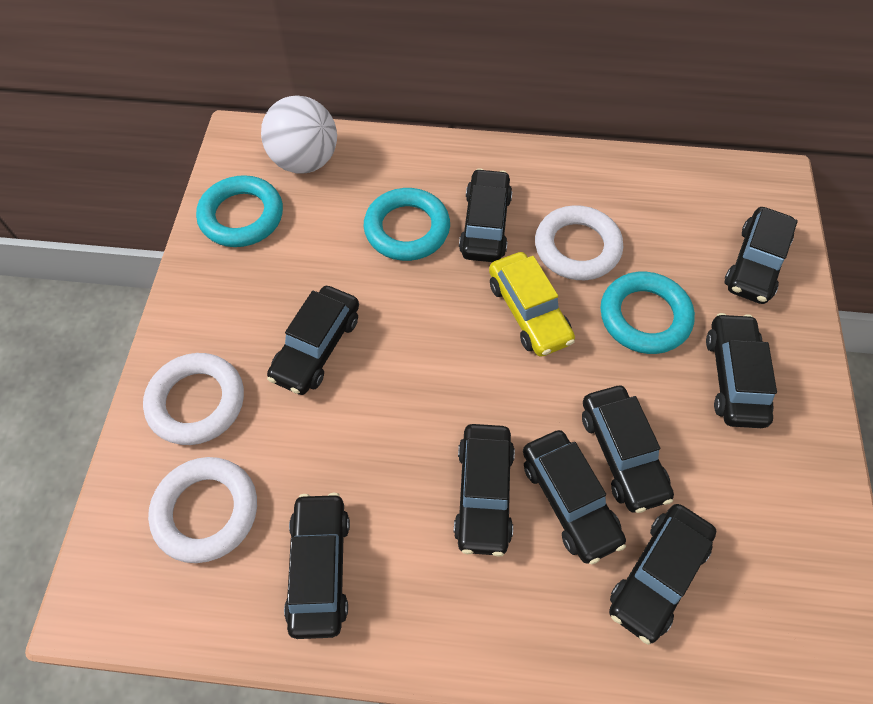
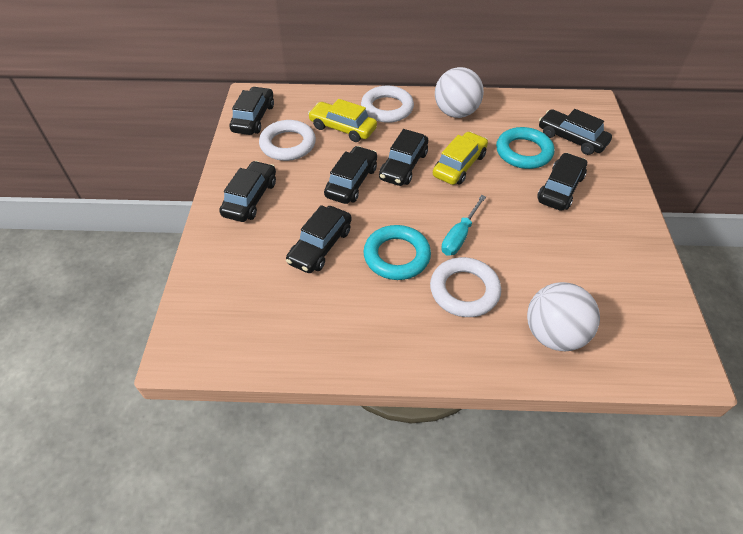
black car: [267,286,359,395] [284,493,350,639] [454,424,515,557] [459,168,512,262] [523,430,626,564] [582,386,674,513] [609,504,716,645] [706,313,777,428] [725,207,798,304] = 9 -> [219,161,276,222] [229,87,274,135] [286,205,352,273] [324,146,377,204] [379,129,428,186] [537,153,587,211] [539,109,612,155] = 7
turquoise ring: [196,175,283,247] [364,188,450,261] [600,272,695,354] = 3 -> [363,225,431,280] [496,127,554,169] = 2
turquoise screwdriver: none = 0 -> [441,195,486,256] = 1
white ball: [261,95,337,174] = 1 -> [435,67,484,118] [527,282,600,351] = 2
yellow car: [489,252,575,357] = 1 -> [308,99,377,142] [433,132,488,185] = 2

